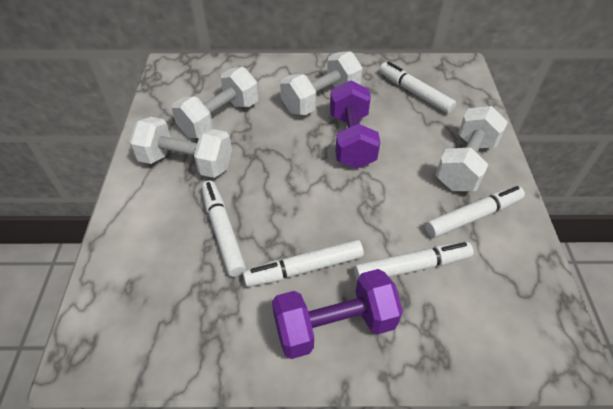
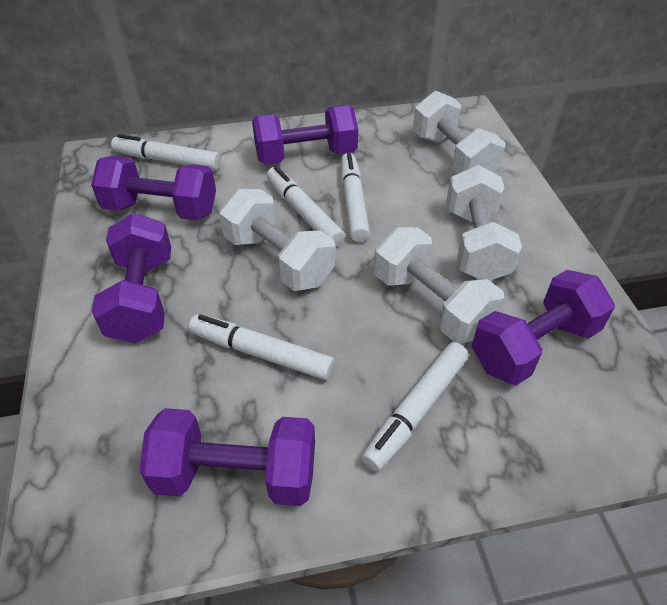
purple dumbbell: [272,269,403,359] [330,80,380,169] = 2 -> [91,156,216,220] [92,213,171,343] [139,408,315,506] [252,105,358,164] [472,270,615,385] = 5

